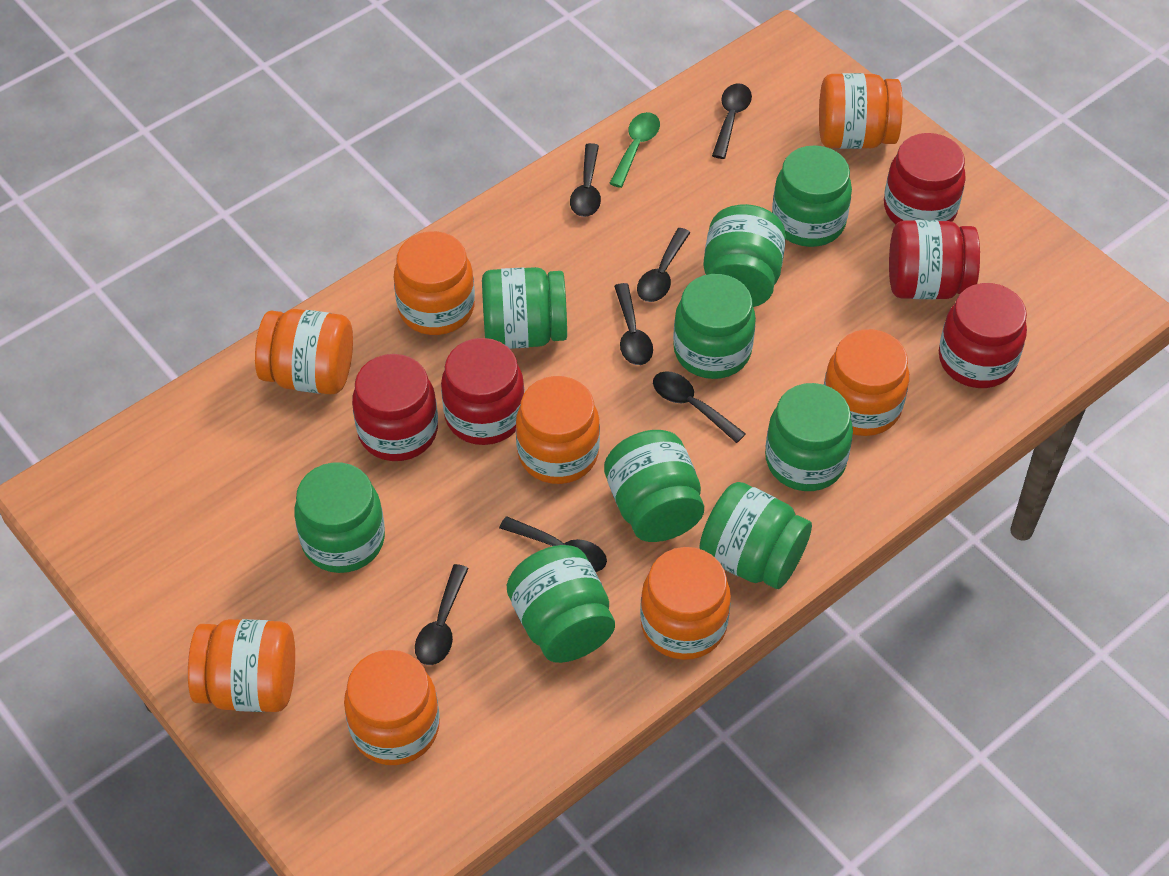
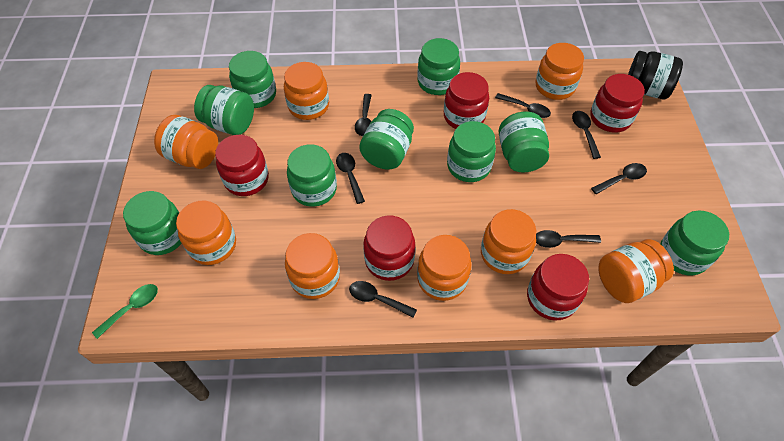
black jar: none = 0 -> [628,51,683,99] = 1

